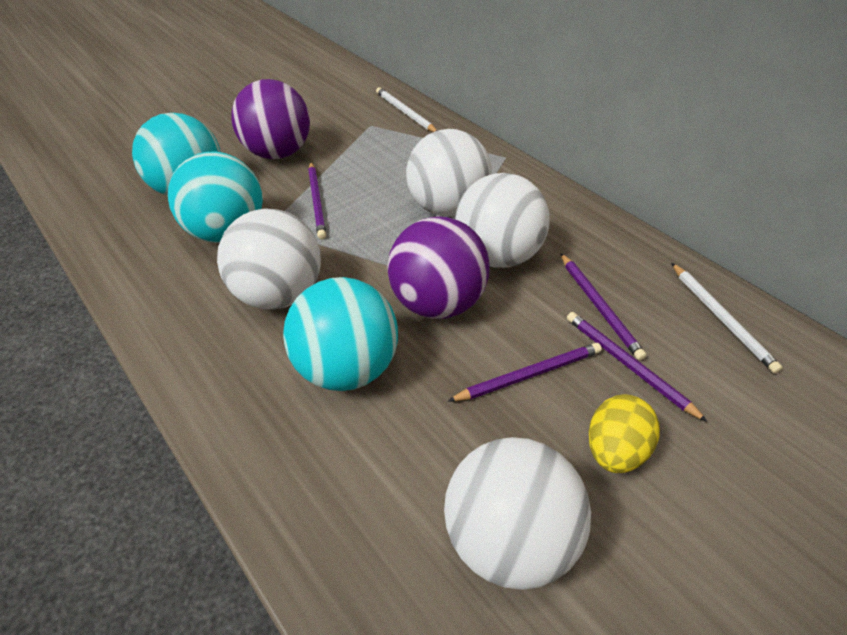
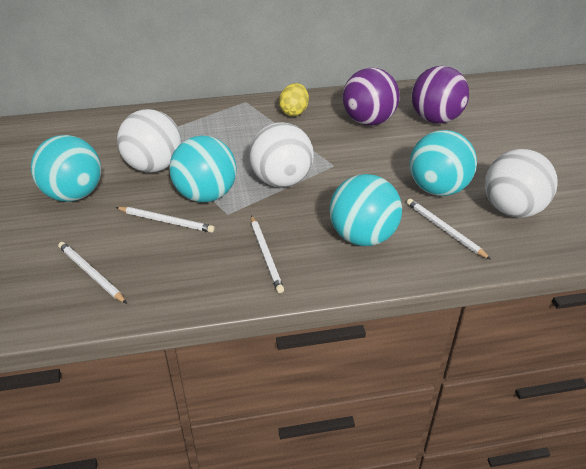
purple pencil: [308,162,326,239] [448,343,602,401] [560,253,647,361] [567,312,708,422] = 4 -> none = 0
turquoise ball: [132,113,221,196] [168,152,263,243] [283,277,398,391] = 3 -> [31,135,101,202] [169,135,237,202] [329,174,402,246] [409,130,477,196] = 4
white ball: [217,208,321,310] [406,129,492,217] [444,437,591,590] [455,173,549,268] = 4 -> [117,109,181,173] [249,122,314,187] [485,149,558,218] = 3
white pencil: [376,87,437,132] [671,263,783,374] = 2 -> [58,242,127,304] [116,207,215,233] [251,215,284,293] [407,199,491,260] = 4

